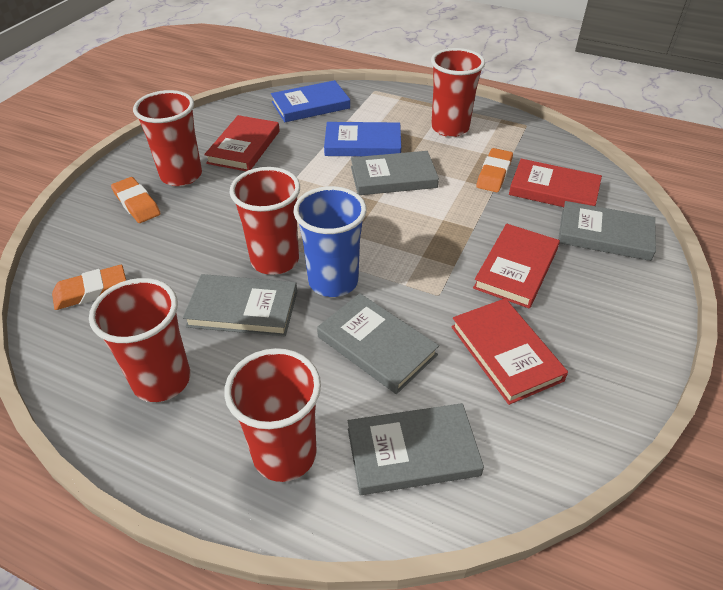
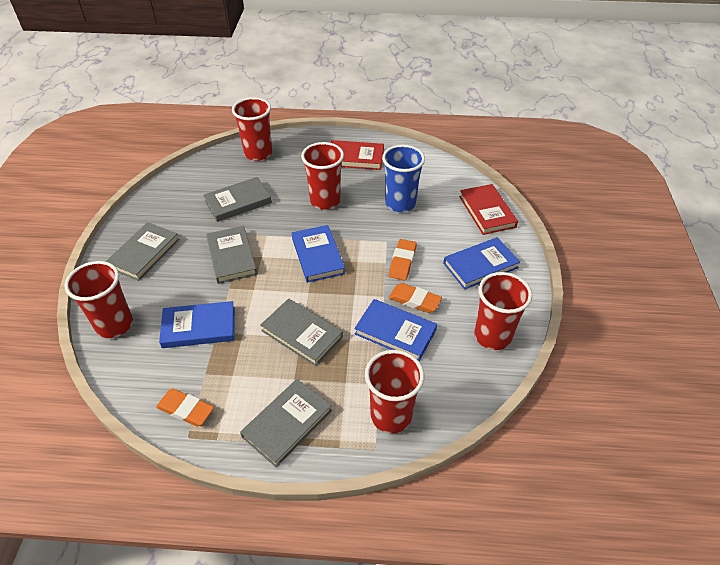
blue book: [271,80,350,122] [324,122,401,156] = 2 -> [159,301,235,348] [292,225,345,283] [354,299,437,361] [443,237,520,290] = 4
red book: [204,115,280,171] [451,298,568,405] [473,224,560,308] [509,159,602,207] = 4 -> [331,140,384,170] [459,184,518,235] = 2

